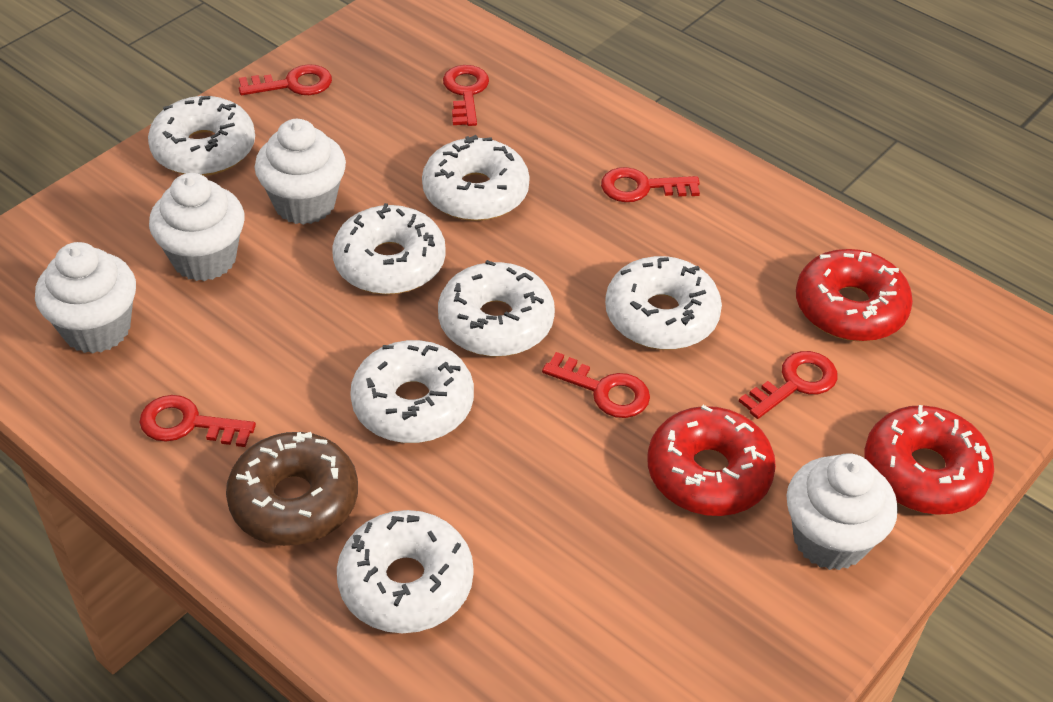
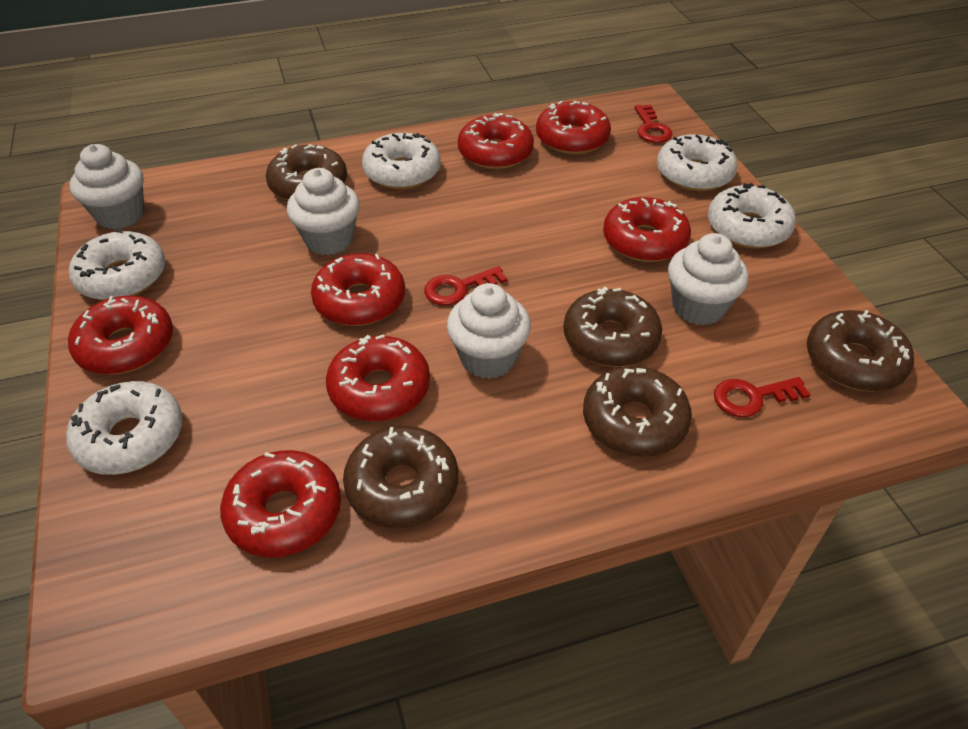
brown donut: [226,432,358,546] = 1 -> [266,144,347,200] [343,426,458,528] [563,287,662,367] [583,366,692,457] [807,310,914,392] = 5
red donut: [648,405,776,516] [796,249,913,342] [864,405,994,515] = 3 -> [68,296,173,375] [220,450,341,557] [311,253,405,326] [326,334,430,421] [458,113,534,169] [536,101,611,155] [603,197,691,262] = 7
red key: [139,395,256,447] [239,64,332,95] [443,65,489,126] [542,352,650,418] [601,167,700,202] [739,351,837,419] = 6 -> [424,266,507,306] [634,104,672,143] [714,377,811,417] = 3
white donut: [148,96,255,176] [332,203,446,295] [337,510,474,633] [350,340,474,443] [422,135,530,221] [438,260,555,357] [605,256,722,350] = 7 -> [66,381,182,475] [69,229,165,300] [362,133,440,189] [657,134,738,191] [708,183,796,248] = 5

